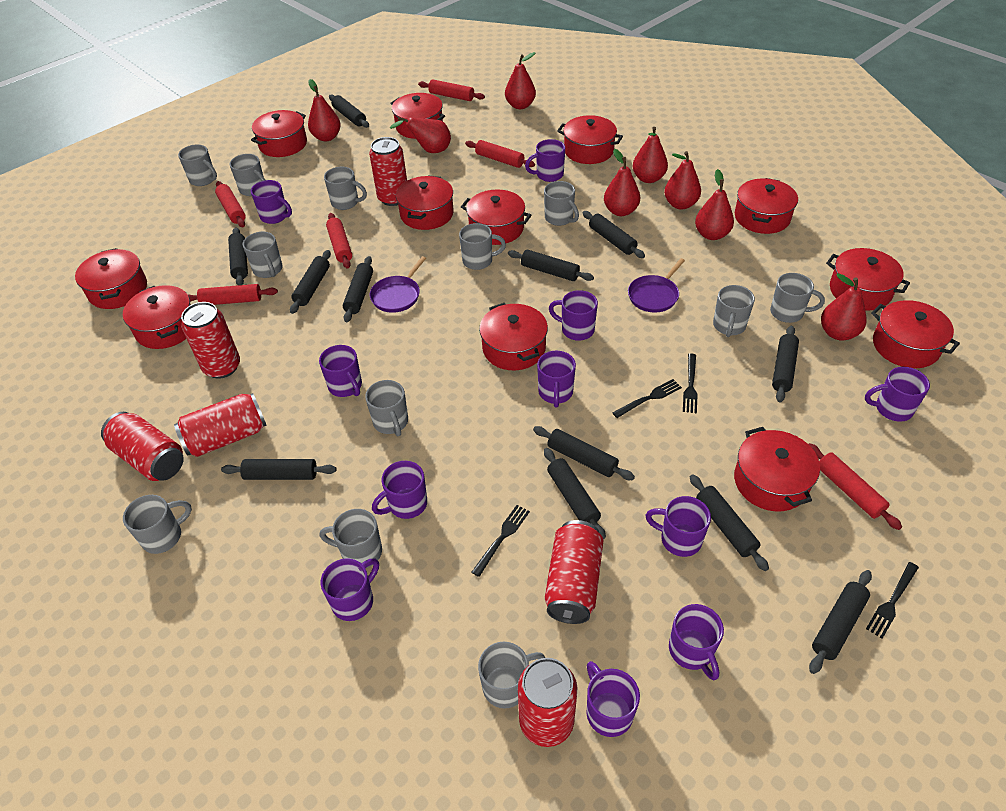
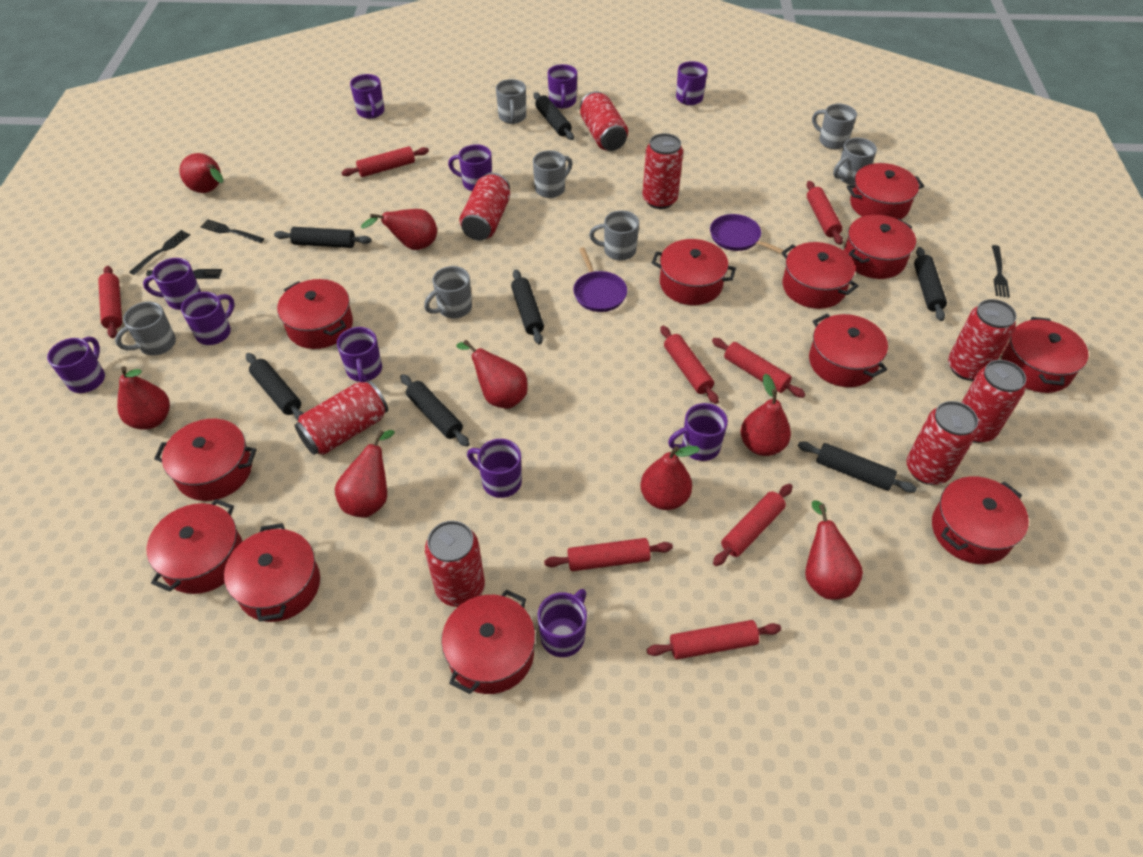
black rolling pin: [221,459,336,480] [228,227,248,285] [290,250,331,314] [329,94,369,128] [343,256,373,322] [508,250,594,281] [533,426,635,480] [544,448,606,539] [583,211,645,258] [690,474,769,571] [772,326,799,402] [809,570,872,674] = 12 -> [246,353,303,420] [274,227,372,248] [400,374,470,447] [511,270,544,344] [533,92,574,140] [798,441,917,493] [914,247,947,321] = 7
grey mug: [123,495,192,554] [178,145,217,186] [229,154,265,196] [243,232,282,278] [320,509,382,568] [324,167,367,210] [365,380,408,436] [459,223,506,270] [478,642,545,709] [544,181,579,226] [713,285,755,337] [770,273,825,323] = 12 -> [115,302,176,356] [424,266,472,318] [496,79,526,124] [533,150,573,198] [589,210,639,261] [812,104,857,149] [833,138,877,185] = 7
red can: [101,412,184,481] [174,393,267,457] [181,302,240,379] [369,137,407,206] [518,658,577,747] [545,520,604,624] = 6 -> [295,380,388,455] [425,521,485,607] [459,173,510,240] [580,91,628,151] [642,133,683,209] [907,401,978,485] [948,299,1017,381] [961,360,1026,443] = 8
red rolling pin: [188,284,278,305] [215,181,246,227] [326,213,352,269] [418,79,485,101] [465,140,535,168] [808,443,902,530] = 6 -> [98,266,122,338] [341,146,429,177] [544,538,673,571] [647,620,781,659] [660,326,719,404] [712,338,806,398] [713,484,793,566] [807,181,843,245] = 8

